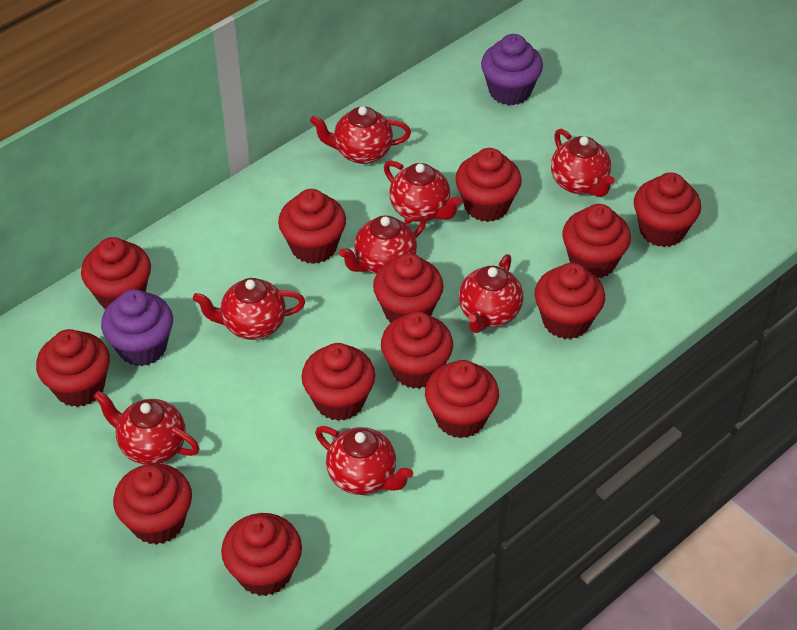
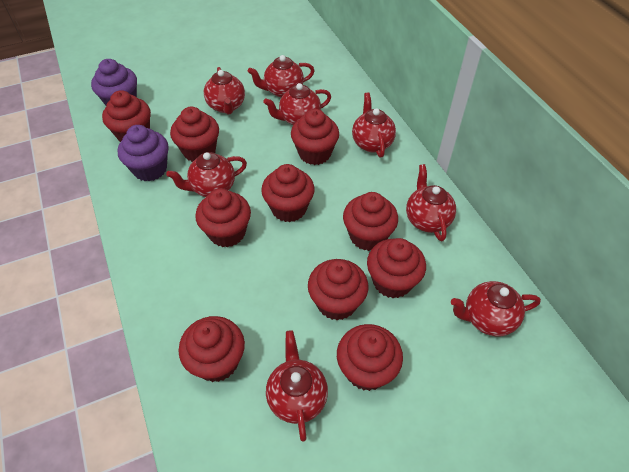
red cupcake: [36,329,110,407] [81,237,151,309] [113,463,192,545] [221,513,302,596] [278,189,346,264] [301,343,375,421] [373,253,444,323] [381,311,453,389] [425,360,499,438] [455,148,522,222] [534,263,605,339] [562,204,631,278] [634,172,701,247] = 13 -> [102,90,151,142] [170,107,219,162] [179,316,245,382] [195,188,251,247] [261,164,315,222] [291,109,339,165] [308,259,368,320] [337,324,403,391] [343,192,398,251] [367,238,426,298] = 10

